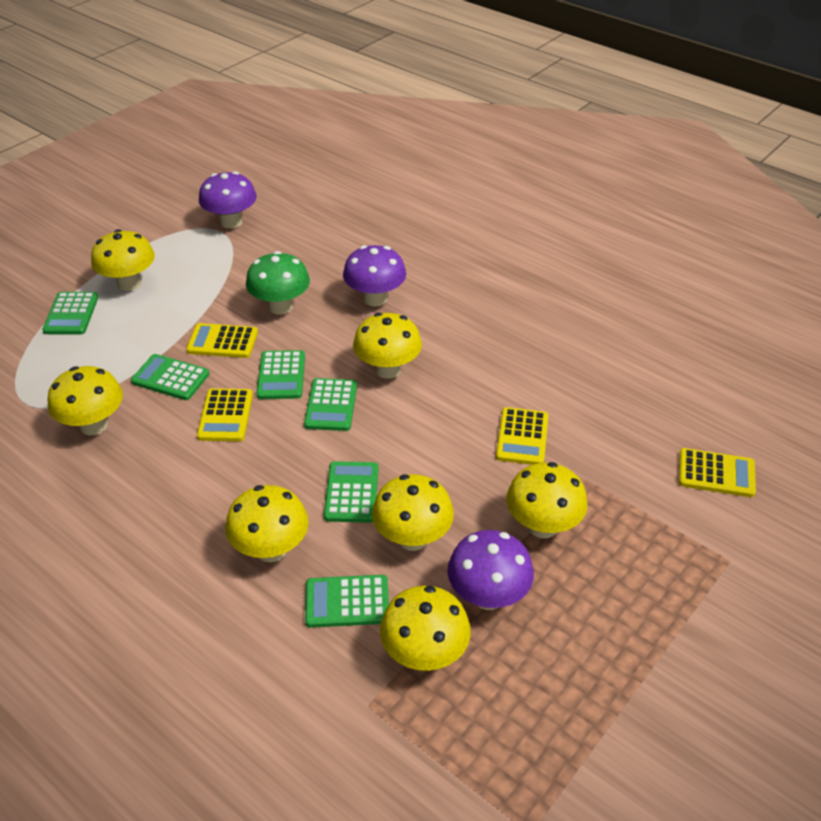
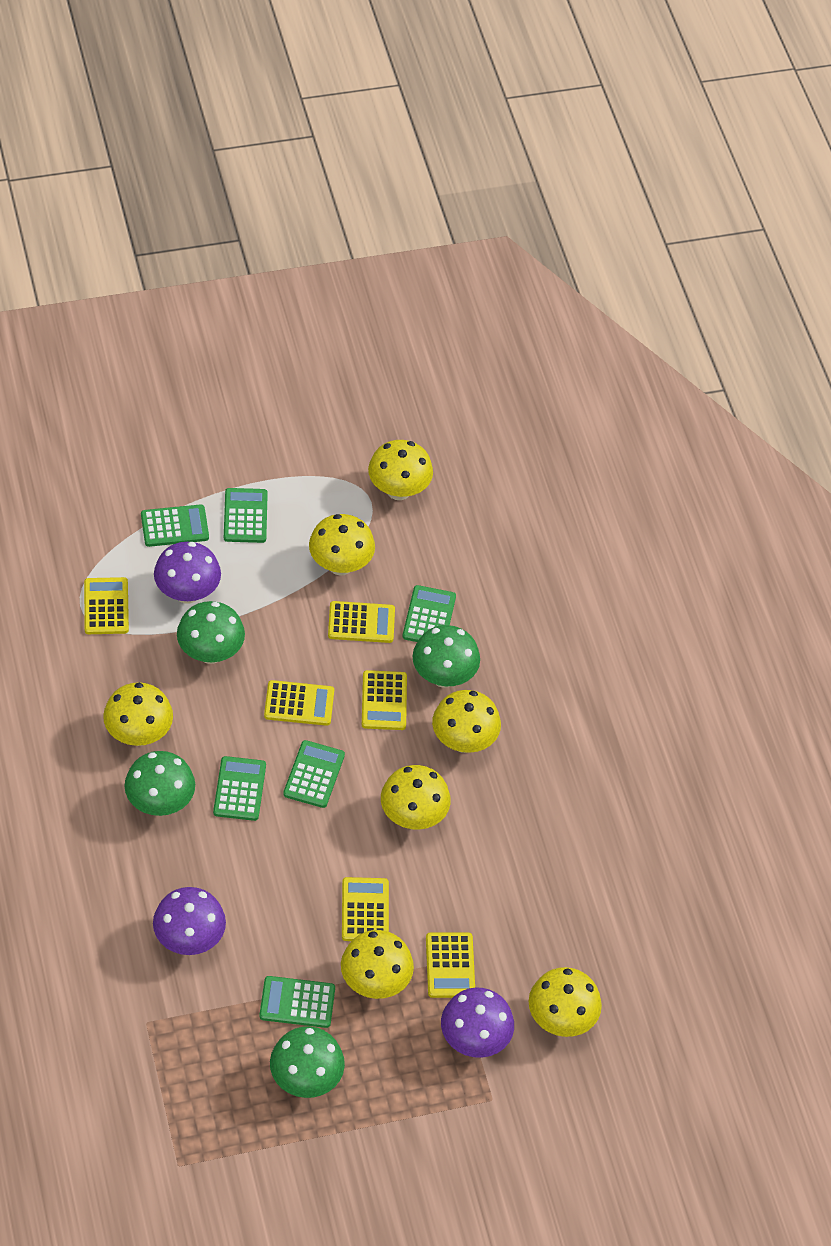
green mushroom: [246,251,310,315] = 1 -> [124,751,195,816] [177,601,245,664] [270,1026,345,1098] [412,625,480,688] = 4
yellow calculator: [186,323,258,358] [197,389,253,441] [496,407,548,465] [679,448,756,497] = 4 -> [84,577,129,634] [264,680,334,726] [328,601,395,643] [342,877,389,941] [362,670,407,730] [426,932,475,998] = 6

